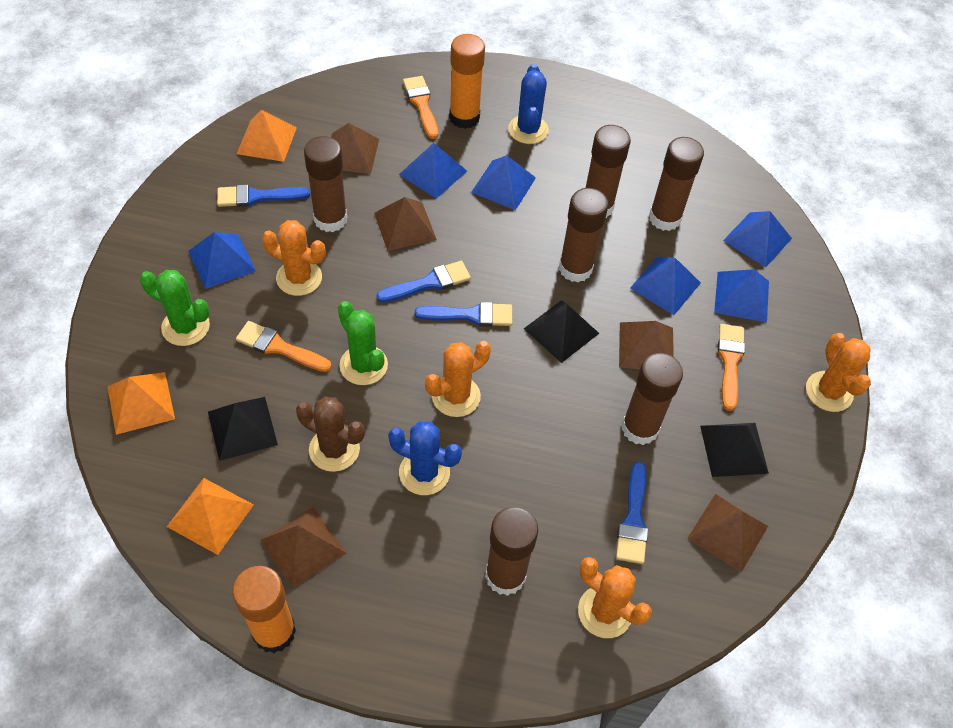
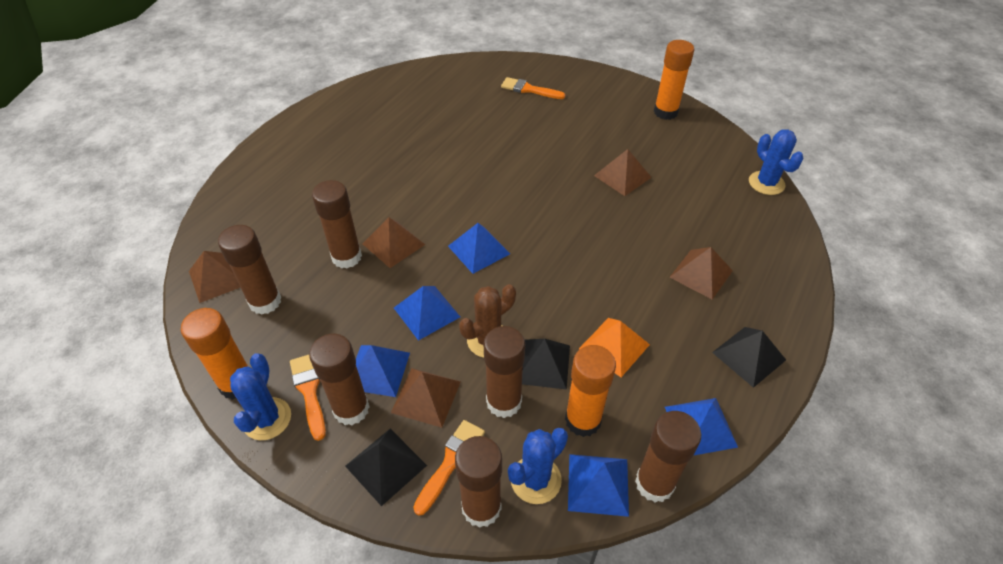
blue brush: [217,185,310,207] [376,261,471,302] [415,302,512,326] [616,462,648,564] = 4 -> none = 0
blue cactus: [388,421,462,495] [508,64,549,144] = 2 -> [230,353,291,440] [508,428,568,504] [749,129,803,195] = 3
blue pyramid: [188,232,256,289] [399,143,467,199] [471,155,536,210] [630,257,701,315] [714,269,769,322] [723,211,792,267] = 6 -> [356,345,410,397] [394,286,460,341] [448,223,510,274] [568,454,629,517] [665,398,738,456] = 5
green cactus: [140,270,210,346] [338,301,388,385] = 2 -> none = 0
orange cactus: [262,220,326,296] [425,341,491,417] [578,557,652,638] [806,333,871,412] = 4 -> none = 0
orange glue stick: [232,566,296,653] [449,34,485,129] = 2 -> [181,308,248,400] [565,345,616,437] [654,40,694,120] = 3
orange pyramid: [107,372,175,435] [167,478,254,555] [237,110,297,162] = 3 -> [579,318,650,377] = 1

